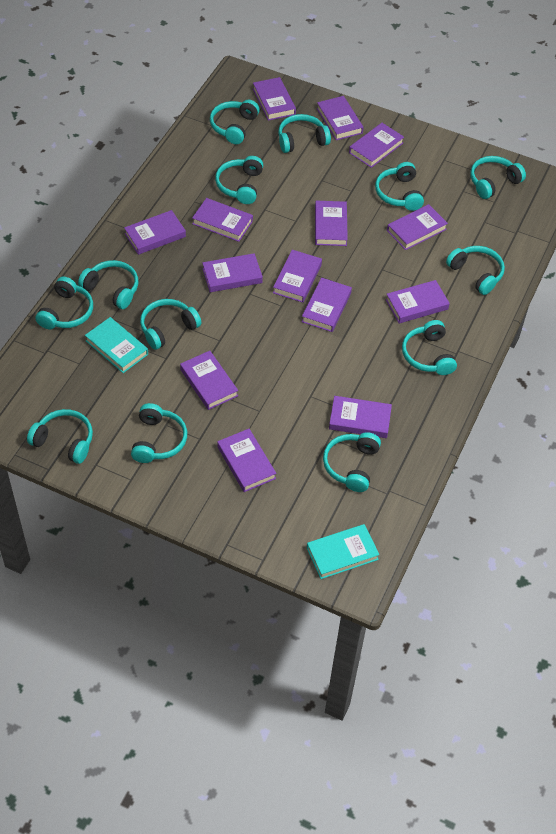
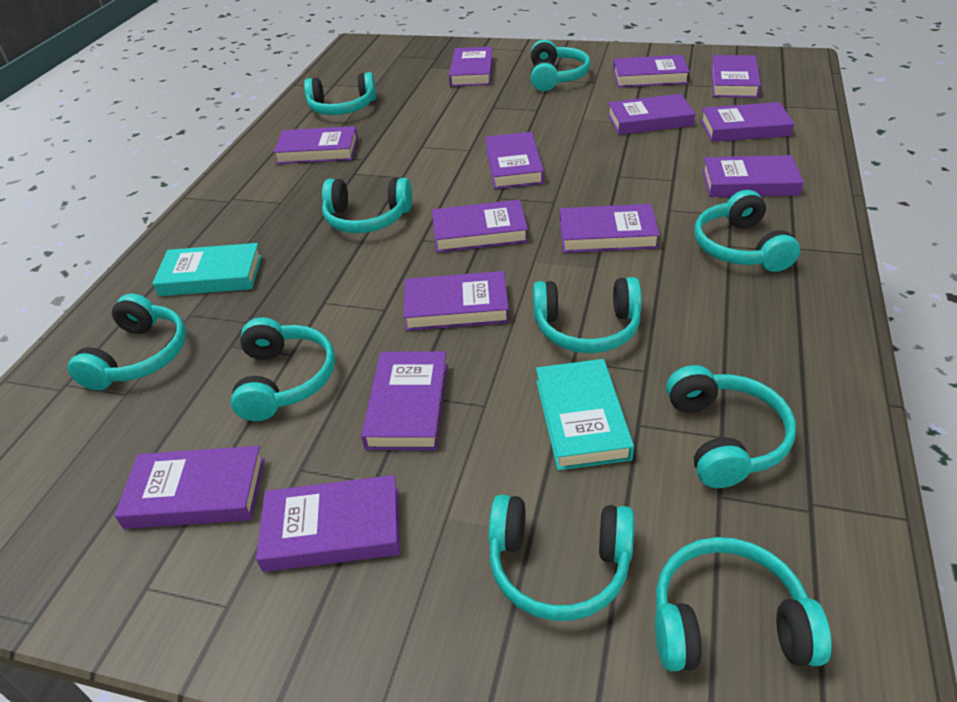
turquoise headphones: [27,409,93,464] [35,277,93,329] [78,260,138,309] [131,403,187,463] [140,299,201,350] [210,100,260,144] [215,156,263,204] [278,114,331,153] [323,432,381,492] [375,162,424,211] [402,320,457,375] [446,246,505,295] [470,156,526,199] = 13 -> [68,293,186,390] [231,317,335,421] [304,72,376,115] [322,178,412,233] [489,495,634,621] [531,40,591,91] [533,277,642,353] [655,537,832,671] [666,365,796,488] [694,190,800,272] = 10

